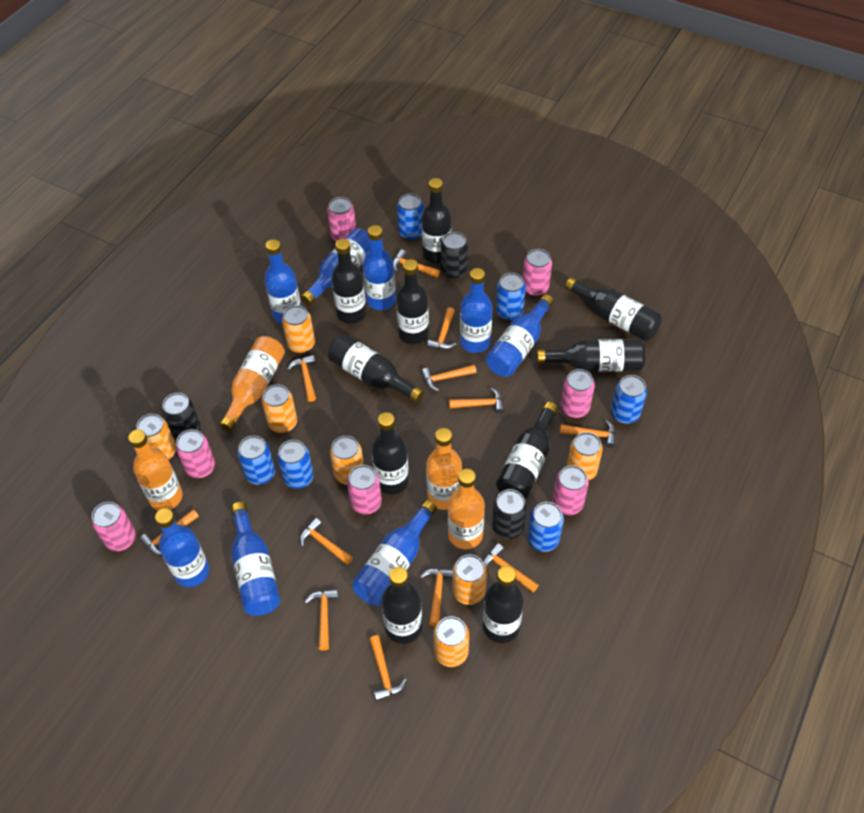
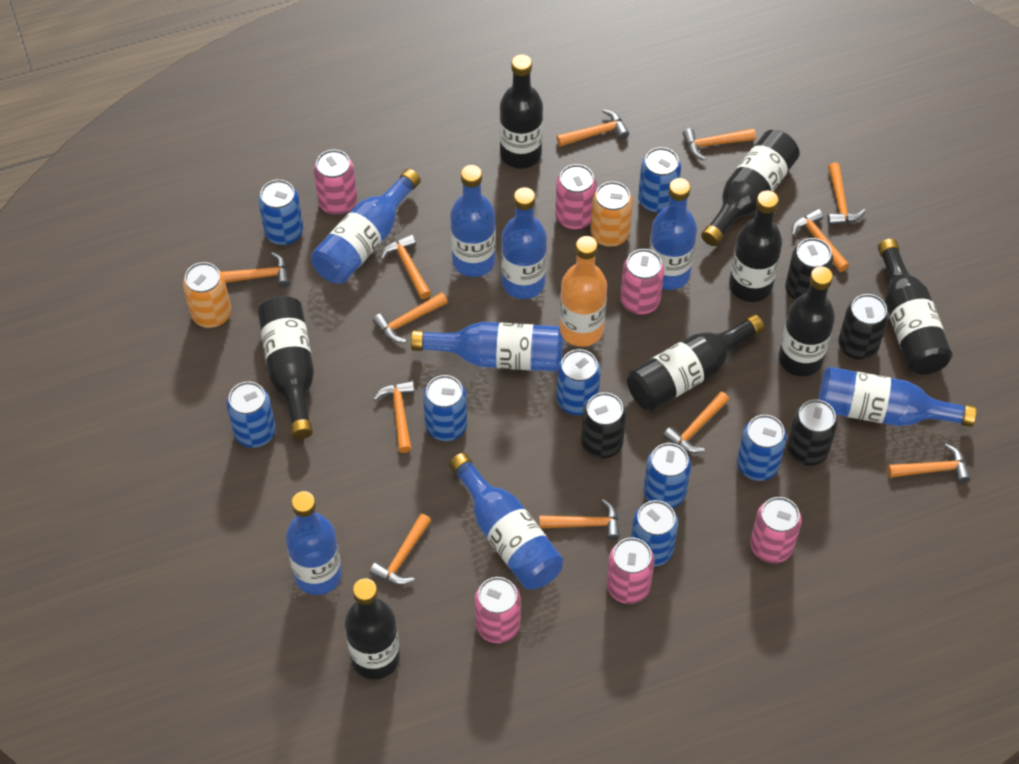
black bottle: [328,334,424,403] [331,239,366,324] [371,412,409,495] [382,567,422,644] [396,259,429,344] [422,178,452,263] [483,566,524,643] [496,402,558,499] [536,339,645,372] [565,277,662,341] = 10 -> [258,296,314,439] [344,578,400,679] [499,54,543,169] [627,314,765,411] [701,130,800,246] [729,190,782,302] [779,266,835,376] [878,239,952,375] = 8
black can: [162,393,201,440] [441,232,468,279] [492,489,527,539] = 3 -> [581,392,626,459] [785,238,833,300] [787,399,838,466] [838,294,889,360] = 4
blue can: [238,436,275,485] [277,440,314,489] [397,193,424,240] [496,273,526,321] [528,502,564,552] [611,375,647,424] = 6 -> [226,381,276,448] [258,180,304,245] [423,375,467,441] [557,349,601,415] [631,500,678,567] [638,147,681,213] [644,443,691,508] [737,415,787,481] = 8
orange bottle: [128,430,183,511] [219,336,285,432] [426,428,462,510] [448,469,485,549] = 4 -> [559,236,607,347] = 1
orange can: [136,414,176,460] [262,384,297,433] [282,305,315,353] [330,436,364,485] [433,616,469,667] [452,554,487,605] [567,432,603,480] = 7 -> [183,262,231,328] [590,181,633,247] = 2
pink can: [91,502,136,551] [176,429,215,478] [327,197,356,242] [347,465,382,514] [523,249,552,296] [552,465,589,515] [561,369,595,418] = 7 -> [314,150,357,215] [475,577,521,643] [555,164,597,230] [607,538,655,604] [620,249,664,315] [750,497,802,563] = 6

